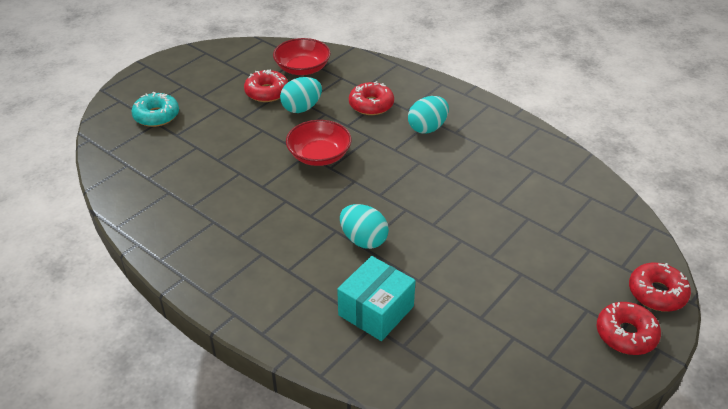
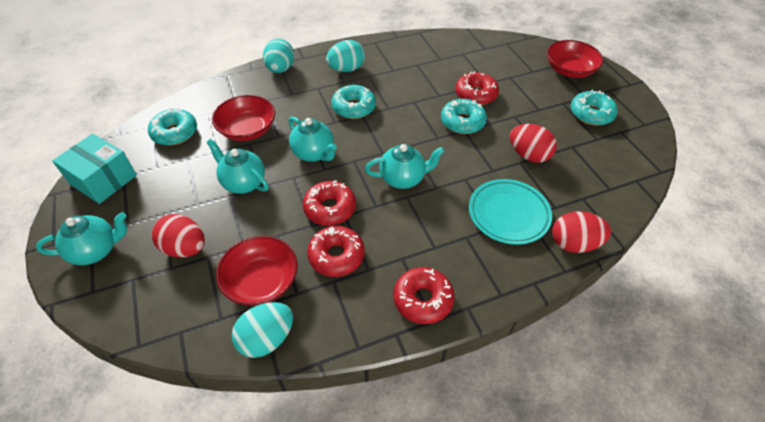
red bowl: [273,38,331,75] [286,120,352,166] = 2 -> [212,95,275,141] [216,236,298,306] [547,40,603,78] = 3
red egg: none = 0 -> [151,214,205,258] [510,124,557,163] [552,211,611,253] = 3
turquoise donut: [131,92,179,127] = 1 -> [148,108,197,145] [331,85,376,119] [441,99,487,134] [571,90,618,126] = 4
turquoise plate: none = 0 -> [469,179,552,245] = 1
turquoise teapot: none = 0 -> [36,212,127,265] [207,139,269,194] [289,116,337,162] [365,144,445,189] = 4

